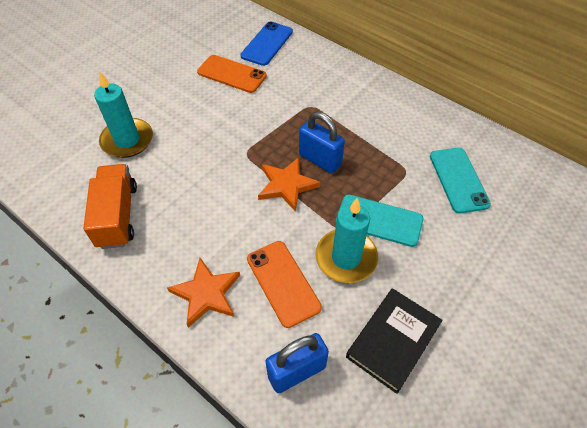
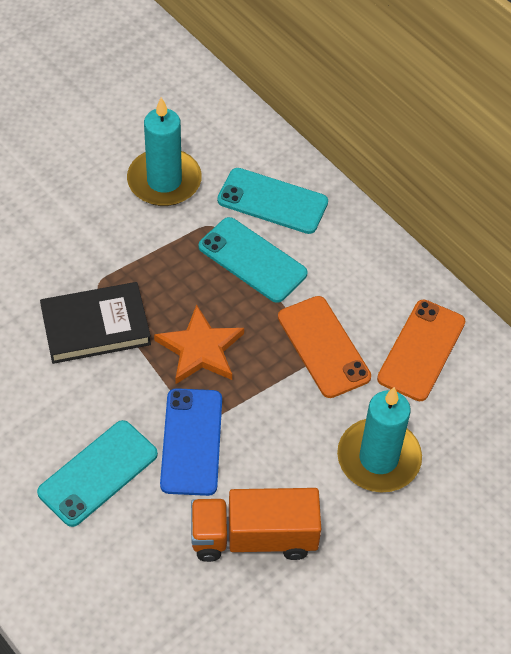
blue padlock: [265,333,329,393] [299,112,345,173] = 2 -> none = 0
orange star: [167,258,240,328] [258,157,321,212] = 2 -> [154,304,244,384] = 1
turquoise phone: [336,195,423,247] [430,148,491,214] = 2 -> [37,420,158,527] [199,217,308,303] [217,168,328,234] = 3

